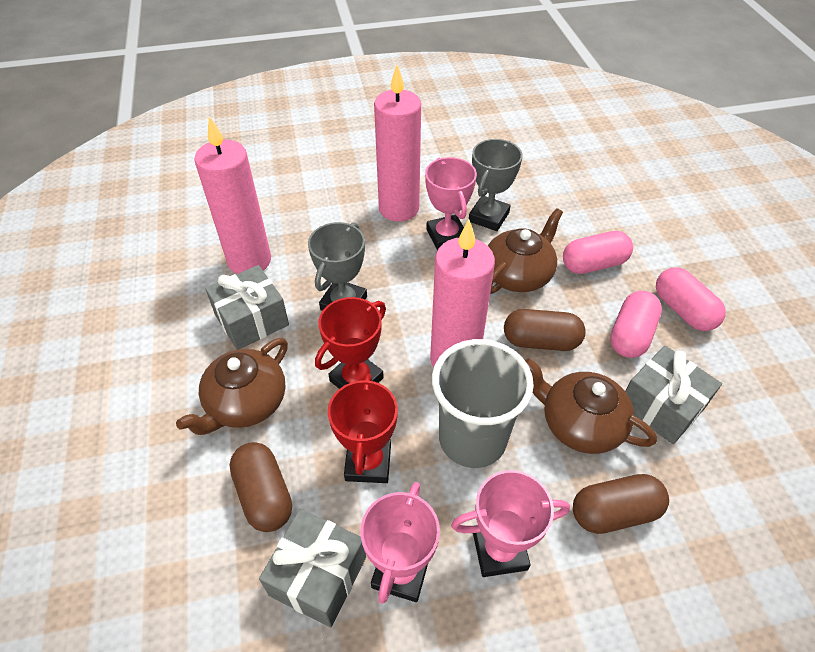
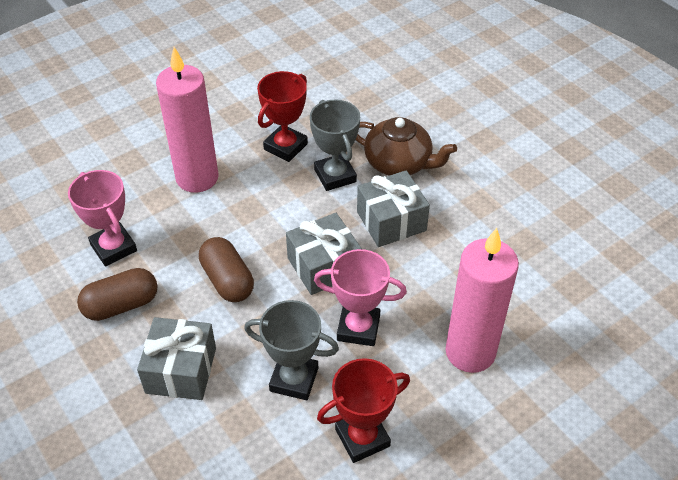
brown capsule: [229,442,292,532] [504,309,586,351] [573,474,669,534] = 3 -> [77,268,158,321] [199,237,254,302] = 2
brown teapot: [176,338,288,435] [488,208,563,294] [525,358,657,454] = 3 -> [356,117,457,176] = 1
grey cup: [432,339,534,468] = 1 -> none = 0
pink candle: [194,116,271,274] [374,65,421,222] [430,220,495,367] = 3 -> [156,47,219,193] [445,228,519,373] = 2
pink capsule: [563,231,633,274] [610,291,662,358] [656,267,726,331] = 3 -> none = 0
pink trophy: [360,482,440,604] [425,157,477,250] [451,470,570,577] = 3 -> [68,170,137,266] [314,249,407,346] = 2

